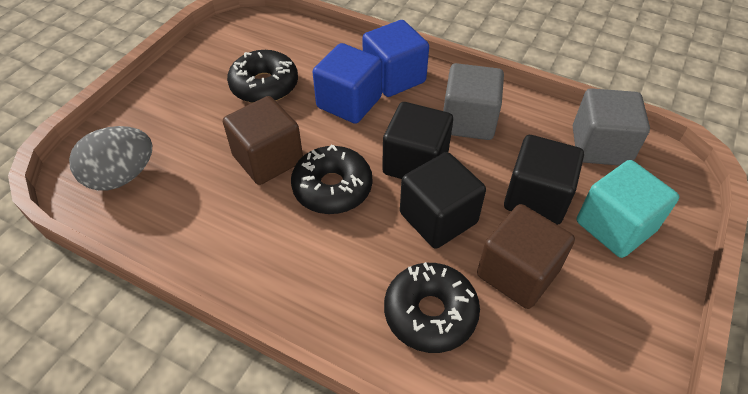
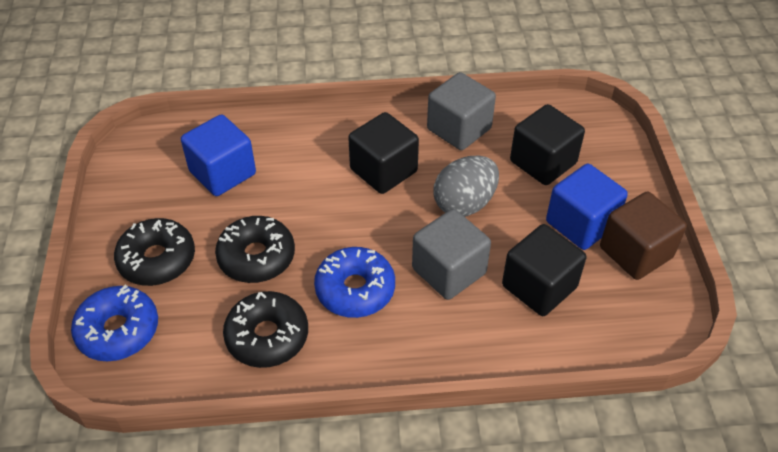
blue donut: none = 0 -> [71,285,158,362] [314,247,395,318] = 2
brown cube: [223,96,303,185] [477,204,575,309] = 2 -> [600,191,687,280] = 1
turquoise cube: [577,160,679,258] = 1 -> none = 0

